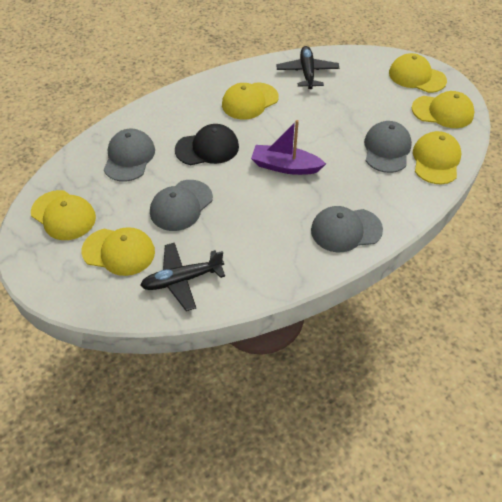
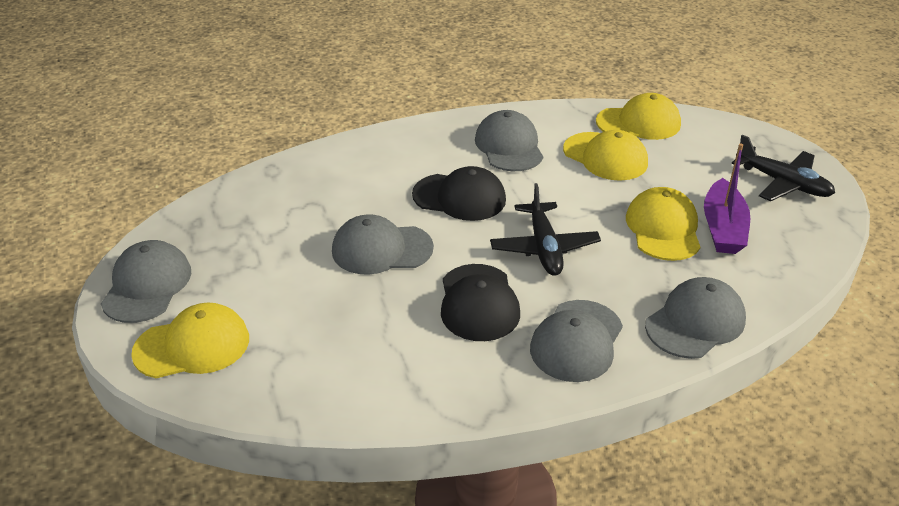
black cap: [175,124,239,165] = 1 -> [412,166,506,221] [441,264,520,341] = 2
grey cap: [104,129,155,182] [150,180,213,231] [311,206,383,252] [364,121,412,173] = 4 -> [101,240,191,323] [332,214,434,275] [475,110,543,171] [530,300,623,382] [645,277,746,359] = 5
yellow cap: [31,190,96,240] [82,227,155,276] [222,83,279,119] [389,53,447,93] [412,91,475,128] [413,131,461,184] = 6 -> [131,303,249,378] [563,130,648,181] [596,93,681,140] [626,187,700,261] = 4

